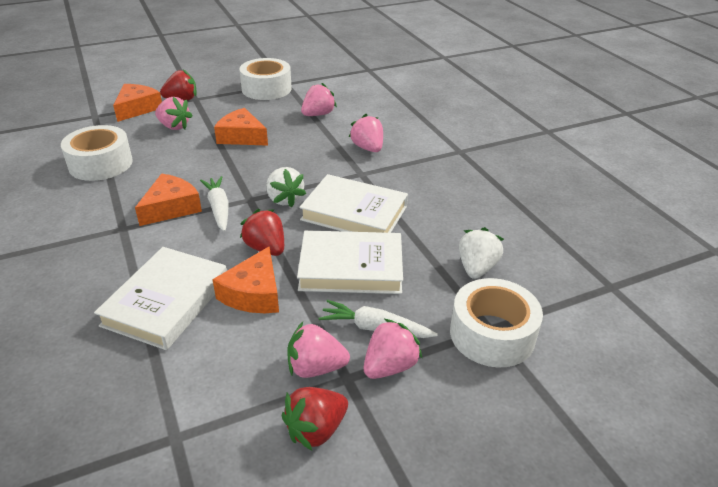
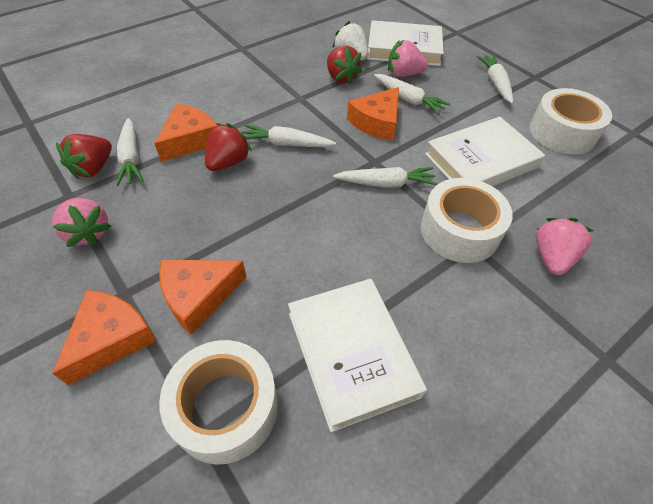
pink strawberry: [155,97,193,130] [287,322,350,378] [301,83,337,116] [349,114,383,152] [364,319,422,379] = 5 -> [52,198,111,247] [388,40,428,77] [536,218,593,275] = 3
white carrot: [200,176,229,232] [319,300,438,338] = 2 -> [116,118,144,186] [242,125,336,147] [333,167,437,188] [374,74,450,115] [476,55,513,104] = 5
white strawberry: [266,167,306,208] [459,227,504,279] = 2 -> [332,21,369,60] = 1

